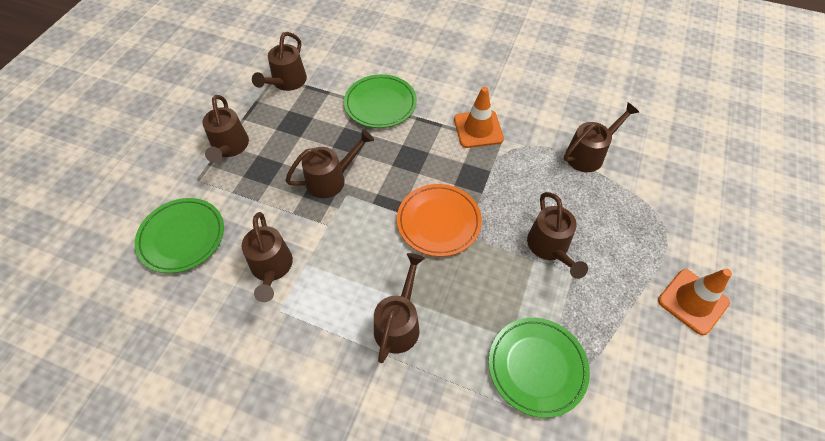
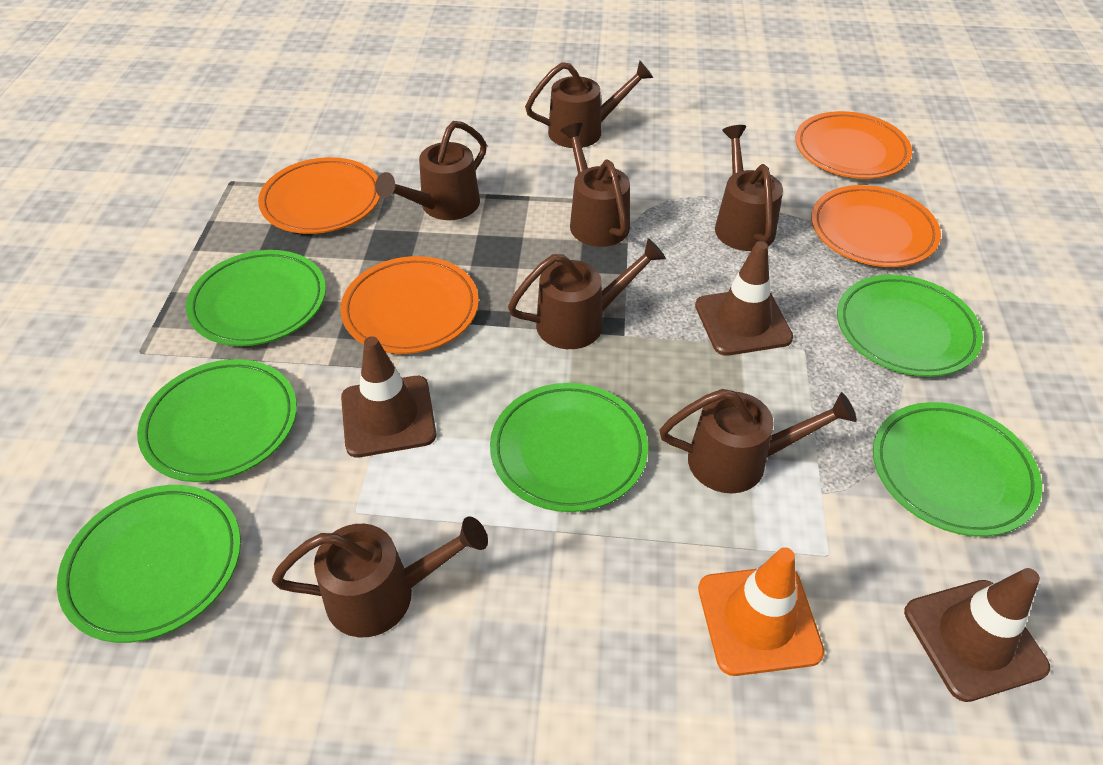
brown traffic cone: none = 0 -> [341,336,437,458] [695,241,793,356] [904,568,1050,702] = 3
green plate: [135,198,224,273] [344,74,417,128] [489,318,590,418] = 3 -> [57,485,241,643] [137,359,297,482] [186,250,326,346] [490,383,648,512] [837,275,983,377] [873,402,1042,537] = 6
orange plate: [397,184,482,257] = 1 -> [258,157,380,234] [340,256,479,354] [795,111,912,179] [811,185,941,267] = 4
orange traffic cone: [454,87,504,148] [658,269,732,335] = 2 -> [698,547,825,676] = 1

